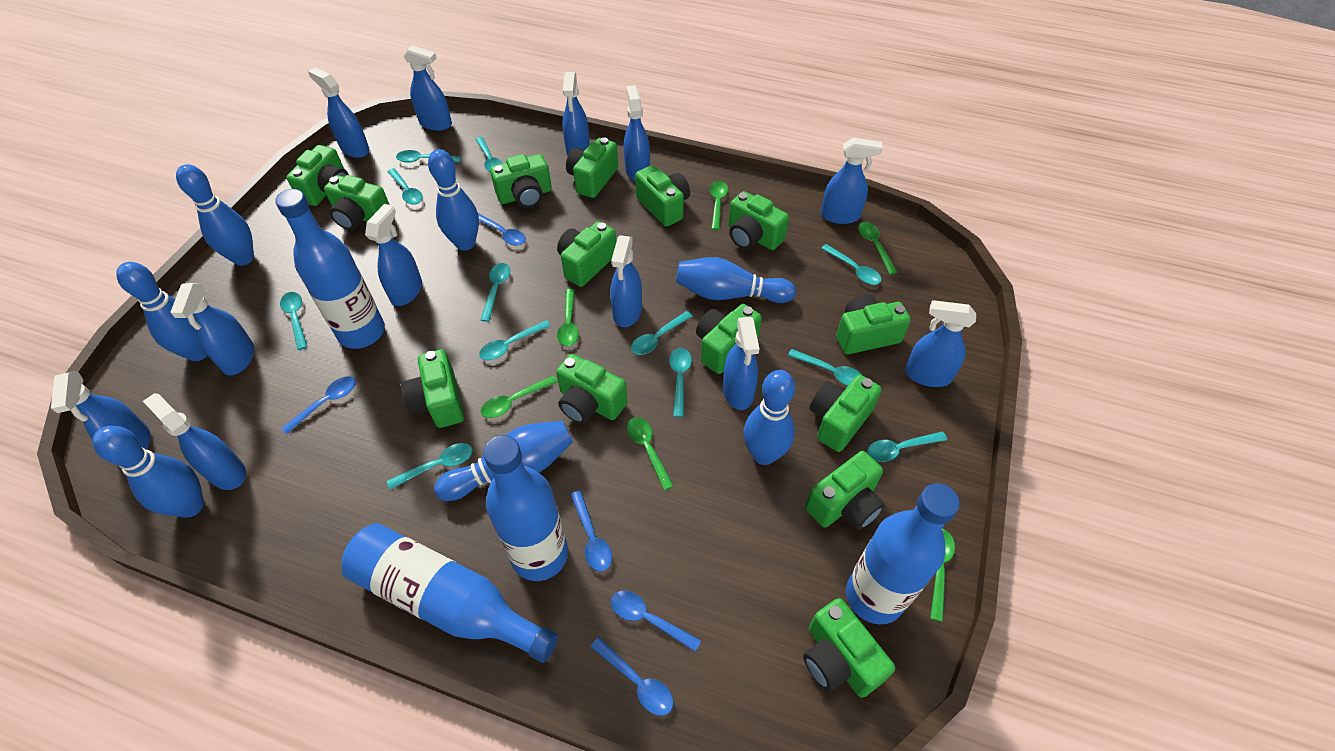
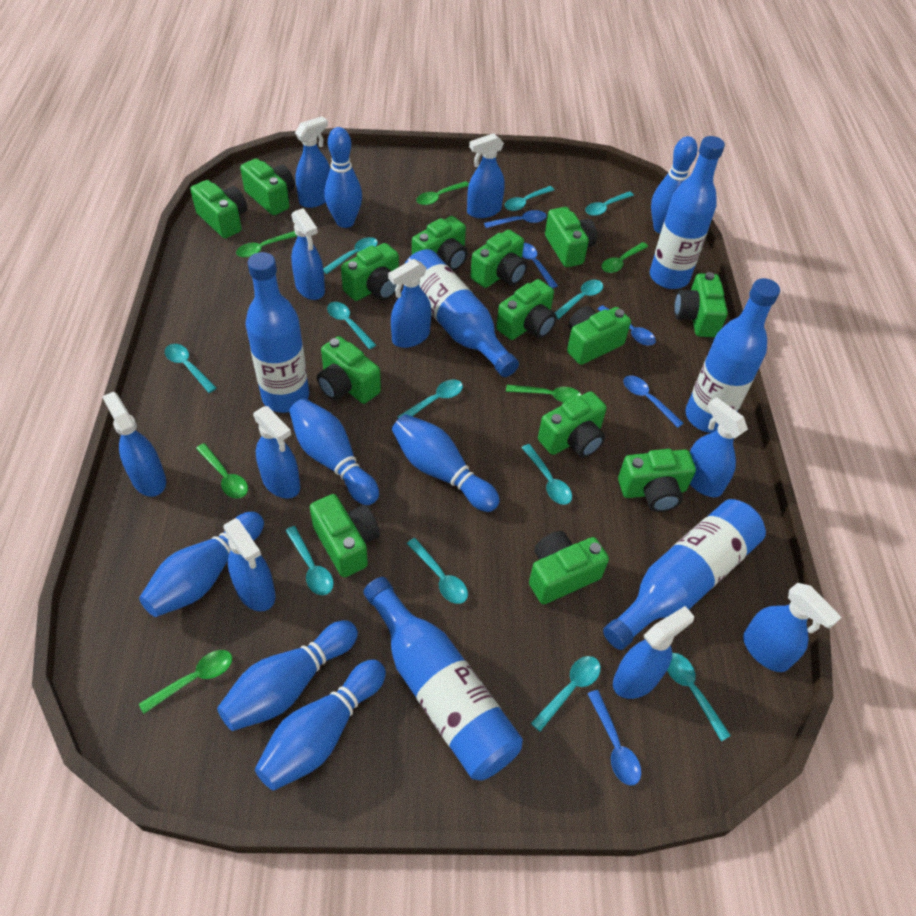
blue bottle: [275,189,385,349] [341,523,558,663] [483,435,568,581] [846,483,960,625] = 4 -> [246,252,309,413] [363,577,523,781] [405,249,519,377] [603,499,766,650] [650,136,725,289] [686,278,780,433] = 6
blue spray bottle: [51,371,150,450] [143,393,246,490] [170,283,254,375] [308,68,369,158] [365,204,422,306] [403,45,452,131] [562,72,590,155] [610,235,642,327] [624,85,650,181] [723,317,759,410] [821,138,883,224] [905,300,976,387] = 12 -> [102,392,166,497] [223,518,276,611] [253,406,300,498] [291,208,325,300] [295,116,330,208] [388,259,431,348] [467,133,505,218] [613,606,694,699] [690,397,748,497] [743,583,842,672] = 10

